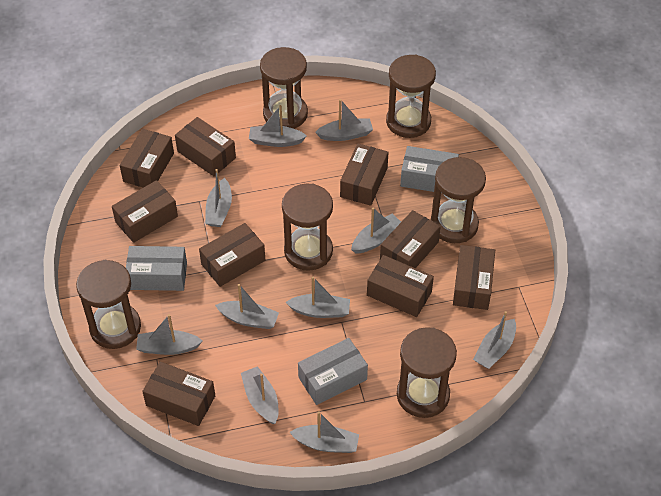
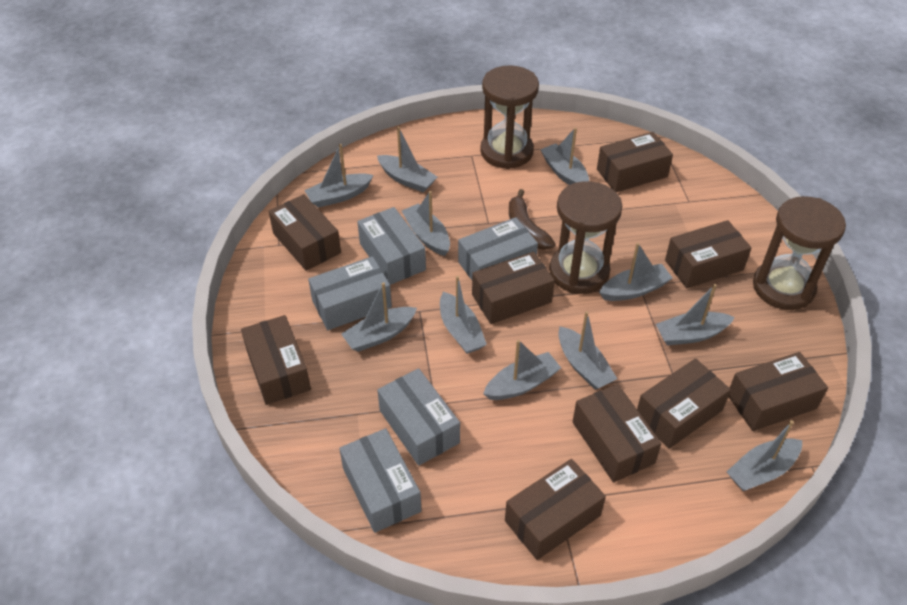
brown banana: none = 0 -> [509,189,555,250] = 1
brown hourglass: [76,260,141,349] [260,47,308,129] [282,183,333,271] [386,55,436,138] [397,327,457,418] [431,157,486,243] = 6 -> [480,65,539,169] [549,181,622,294] [753,196,846,310] = 3
grey boat: [136,314,202,355] [205,169,232,227] [215,284,279,329] [241,366,279,424] [249,105,307,147] [286,277,350,318] [290,411,359,453] [315,99,373,141] [351,208,401,254] [473,311,516,369] = 10 -> [304,144,373,208] [342,282,417,352] [377,127,437,192] [402,191,450,256] [440,276,487,354] [483,340,561,400] [540,127,589,185] [558,311,617,390] [599,243,673,301] [656,284,735,345] [726,420,802,491] = 11
grey box: [126,246,187,291] [298,338,368,405] [400,146,459,193] = 3 -> [308,256,392,330] [339,428,421,533] [357,207,426,285] [377,368,460,466] [458,217,538,280] = 5

